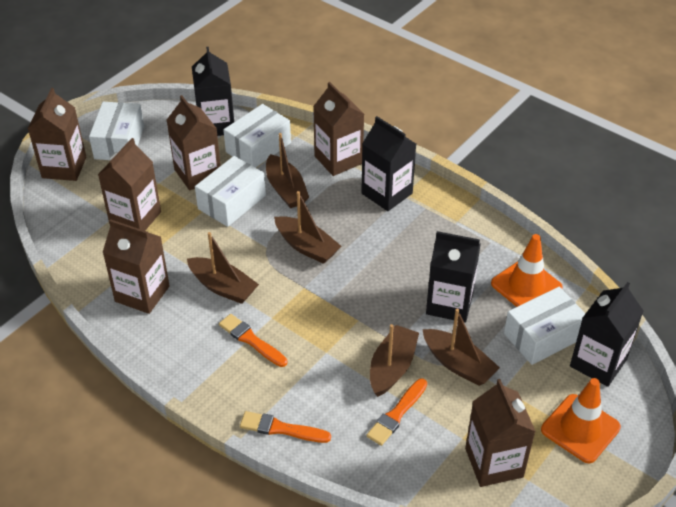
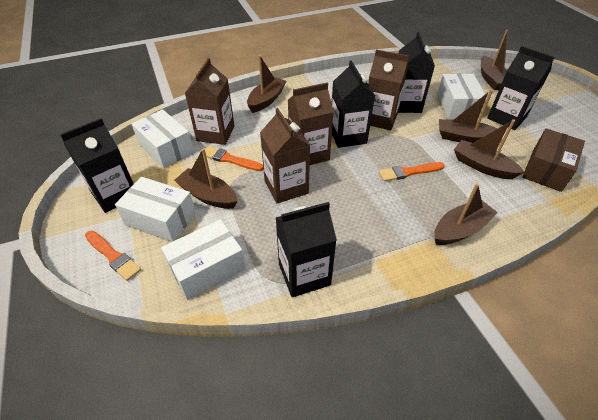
black carton: [192,47,234,136] [361,116,416,211] [426,231,481,323] [570,282,643,387] = 4 -> [60,118,134,213] [276,202,337,297] [332,60,375,148] [398,32,435,113] [487,46,555,130] = 5
brown boat: [187,232,259,304] [266,133,309,208] [274,191,341,264] [370,324,419,397] [422,308,500,386] = 5 -> [174,148,238,209] [247,55,286,113] [434,183,498,245] [439,89,498,143] [454,119,524,179] [481,30,508,90] = 6
brown box: none = 0 -> [522,128,585,192] = 1
brown carton: [28,88,86,181] [98,138,161,231] [102,219,170,314] [167,95,221,190] [313,82,364,176] [465,379,536,487] = 6 -> [185,58,235,145] [260,108,310,203] [288,82,334,165] [368,50,409,130] = 4
orange traffic cone: [491,234,563,307] [541,378,621,463] = 2 -> none = 0

